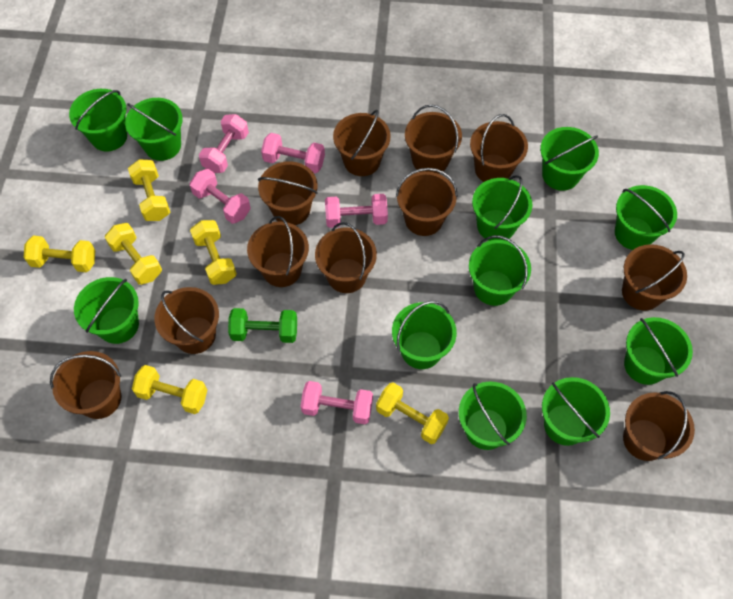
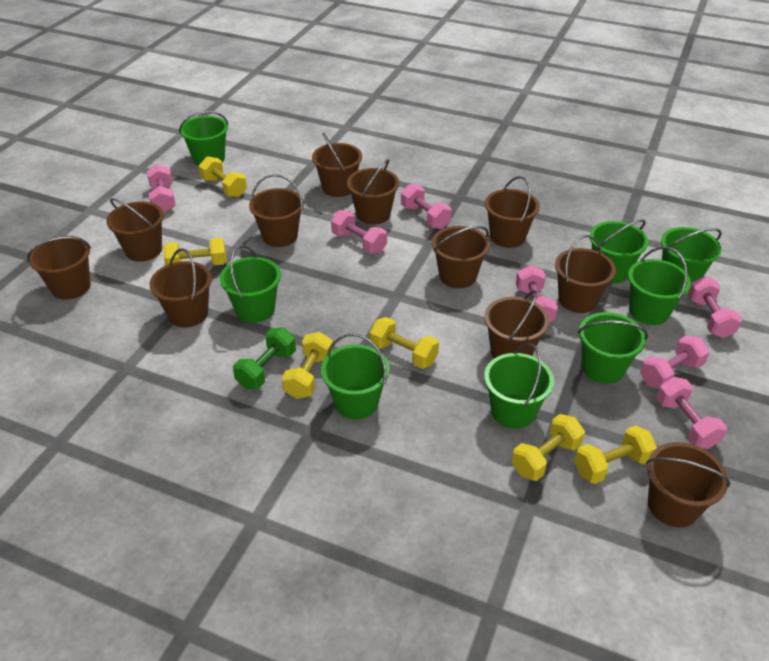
green bucket: [69,89,127,151] [74,277,139,344] [125,98,183,161] [392,301,457,369] [459,382,527,450] [469,235,531,306] [472,175,533,241] [540,127,599,191] [542,377,610,446] [615,185,677,250] [624,317,693,385] = 11 -> [179,111,228,166] [220,245,281,323] [321,333,390,419] [484,343,554,429] [578,312,648,384] [590,219,648,283] [628,246,691,325] [661,227,722,283] = 8
pink dumbbell: [190,169,251,224] [199,114,249,173] [261,133,325,173] [301,381,373,424] [325,194,388,228] = 5 -> [147,164,176,213] [331,210,387,254] [401,183,451,229] [516,265,558,323] [640,335,710,389] [656,377,727,449] [687,276,742,338] = 7

